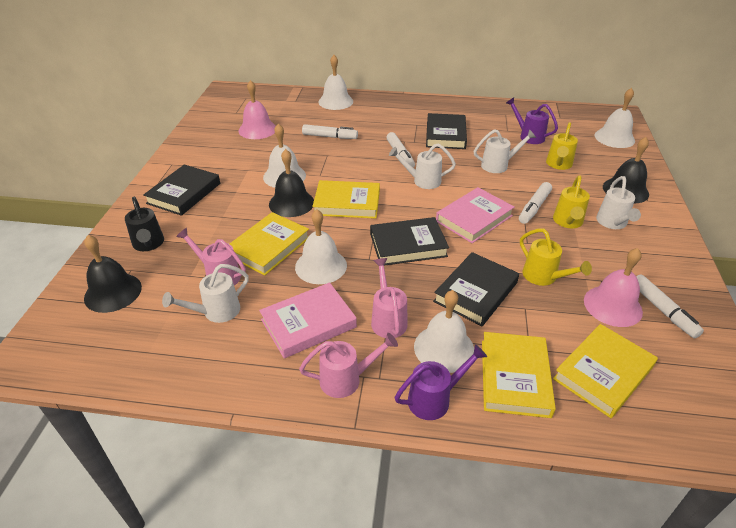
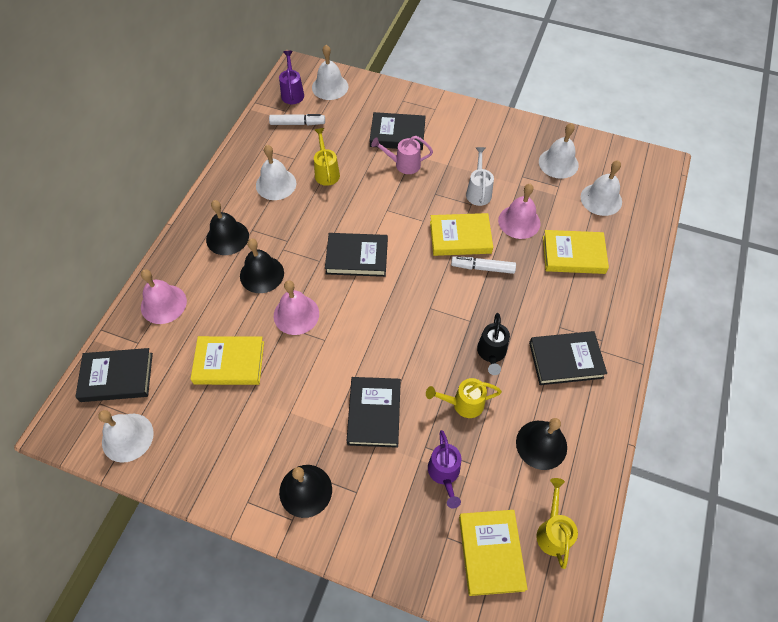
black bell: [84,235,142,313] [269,149,314,217] [603,137,649,204] = 3 -> [206,200,249,255] [240,238,284,293] [279,465,332,518] [516,418,567,470] = 4
black book: [143,164,220,216] [370,217,449,266] [426,113,467,149] [433,252,519,326] = 4 -> [75,348,153,402] [325,233,388,277] [347,377,401,448] [370,112,426,150] [529,331,607,385] = 5
pink bell: [239,80,276,139] [584,248,643,327] = 2 -> [141,269,187,324] [274,280,319,335] [498,184,541,239] = 3
pink book: [259,282,357,358] [436,187,514,243] = 2 -> none = 0
pink watering can: [176,228,246,286] [299,333,398,398] [371,258,408,338] = 3 -> [371,136,433,174] = 1
white marker: [302,124,358,139] [386,132,415,168] [519,182,552,224] [636,274,704,338] = 4 -> [269,114,325,125] [451,257,516,274] = 2
white watering can: [162,264,249,323] [389,143,456,189] [474,129,536,173] [596,176,641,229] = 4 -> [466,147,494,206] = 1

